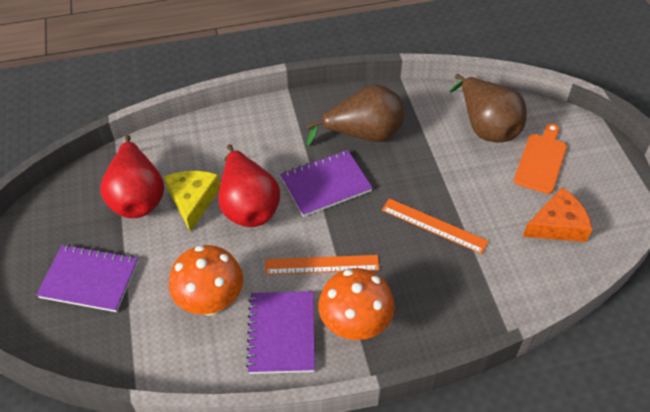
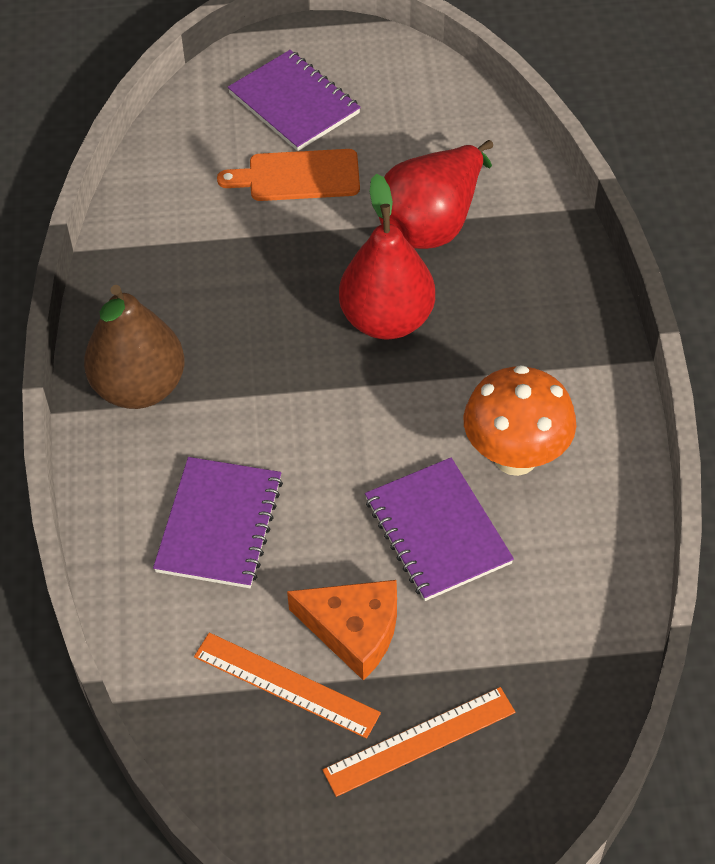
brown pear: [306,84,404,146] [450,74,527,143] = 2 -> [84,285,185,409] = 1
orange mushroom: [169,245,243,316] [318,268,395,340] = 2 -> [464,365,576,476] = 1
yellow cheese: [164,171,220,232] = 1 -> none = 0

